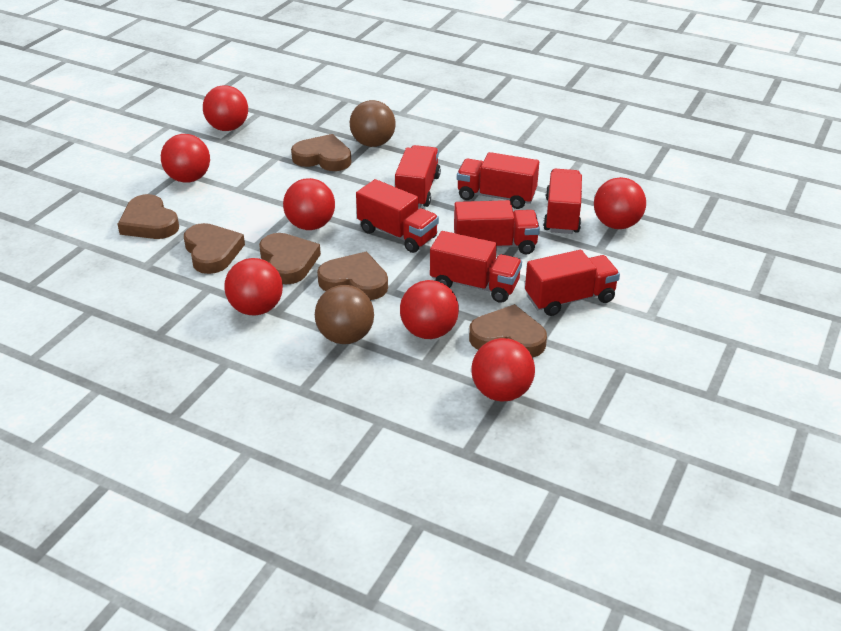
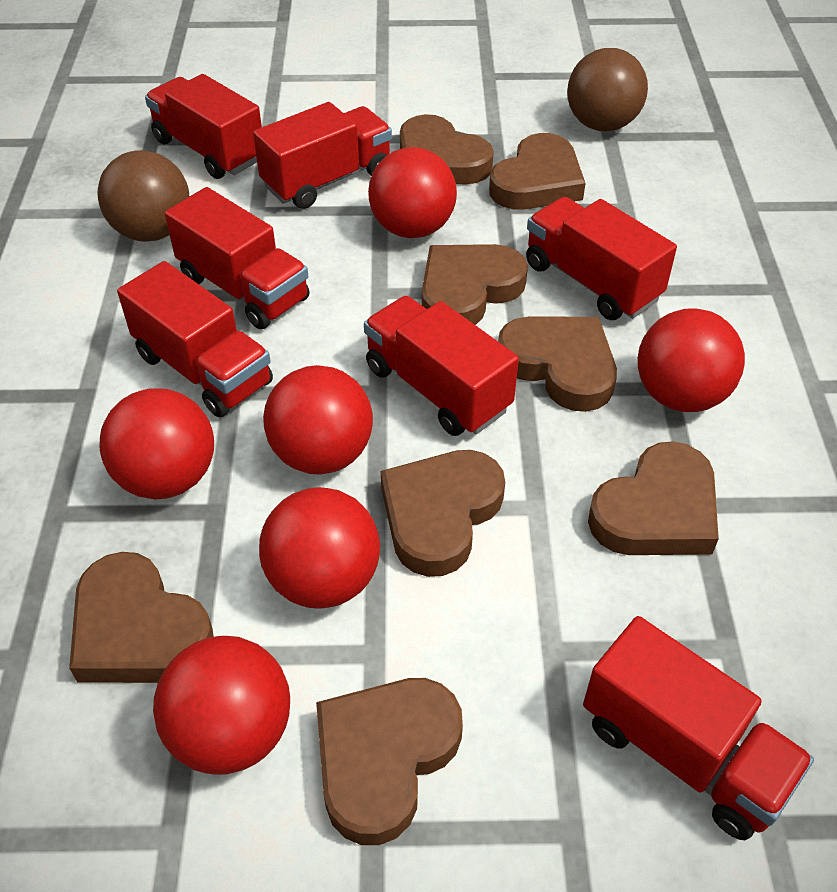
brown heart: [117,194,179,239] [184,223,245,274] [259,233,321,284] [291,134,351,171] [317,252,388,300] [469,304,547,358] = 6 -> [69,552,214,683] [316,678,463,845] [381,450,505,577] [400,114,494,184] [422,244,528,325] [489,133,586,210] [498,316,617,412] [588,441,719,555] = 8
red ball: [161,134,210,183] [203,85,248,131] [224,258,283,315] [283,178,335,230] [400,280,459,339] [471,338,535,402] [594,177,646,229] = 7 -> [99,388,214,499] [153,636,290,775] [259,487,380,609] [263,365,373,475] [368,147,457,238] [638,308,745,412] = 6

